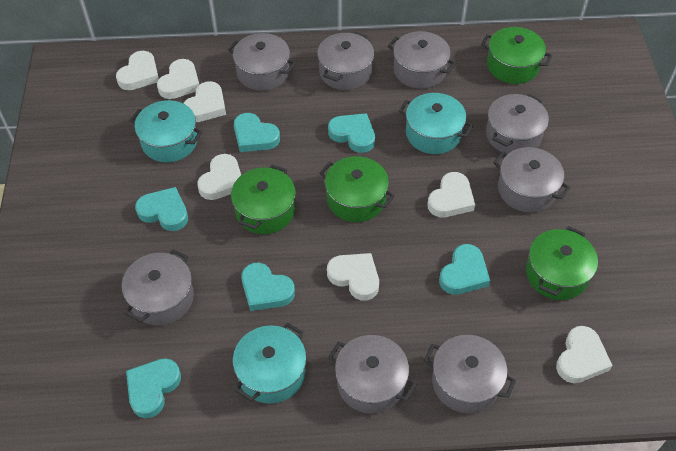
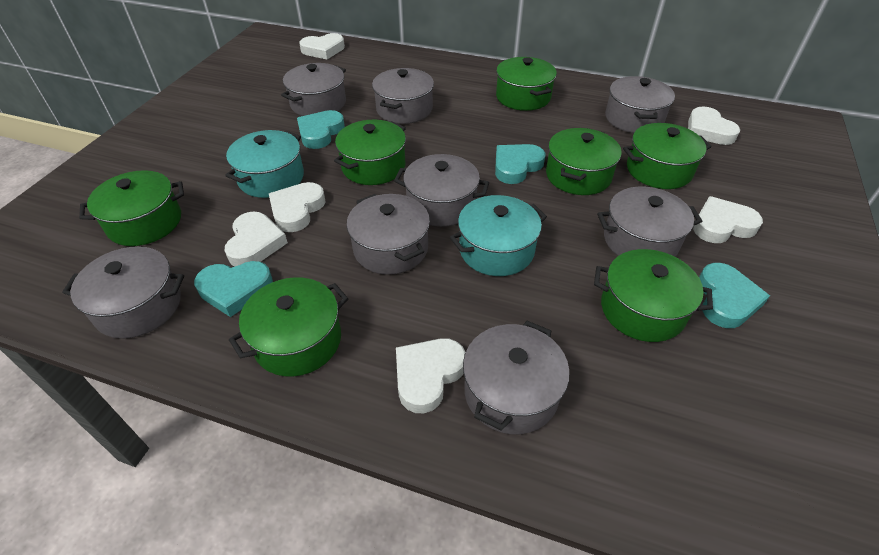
green pot: [231,165,296,234] [320,156,395,222] [481,27,552,84] [526,226,598,300] = 4 -> [79,170,184,246] [229,277,348,377] [334,120,406,185] [496,57,557,111] [546,128,622,195] [594,249,713,342] [623,123,712,189] = 7
turquoise heart: [126,358,181,418] [135,187,188,231] [234,113,280,152] [241,263,295,311] [328,113,375,153] [439,244,490,295] = 6 -> [194,261,273,317] [297,110,345,149] [495,144,546,184] [699,263,770,328] = 4
turquoise pot: [130,100,203,162] [233,322,307,404] [399,93,473,154] = 3 -> [225,130,304,198] [449,195,547,276] = 2
white heart: [116,51,159,90] [157,59,199,99] [183,81,226,122] [197,154,241,200] [327,253,379,301] [427,172,475,217] [556,326,613,383] = 7 -> [225,211,288,266] [269,182,326,232] [299,33,345,59] [396,338,466,413] [688,106,740,145] [693,196,763,243] = 6

